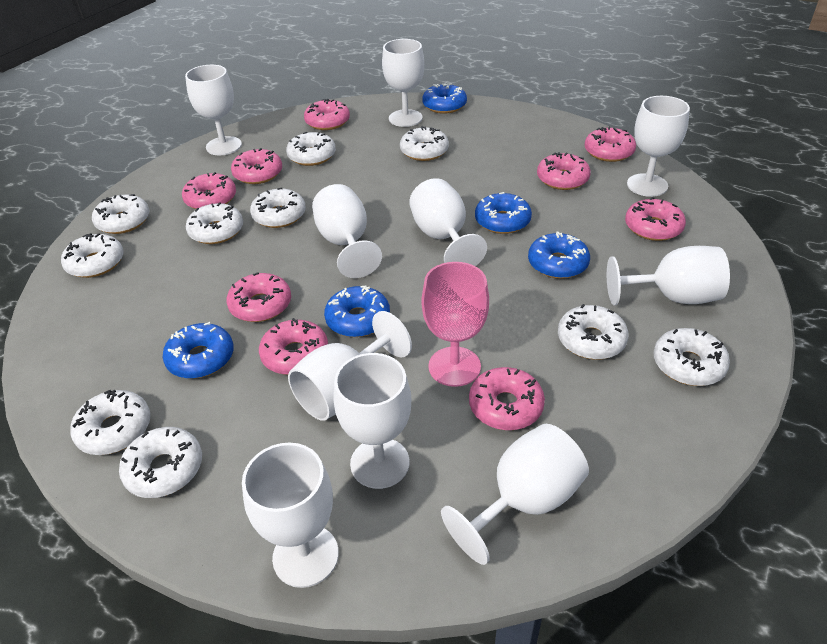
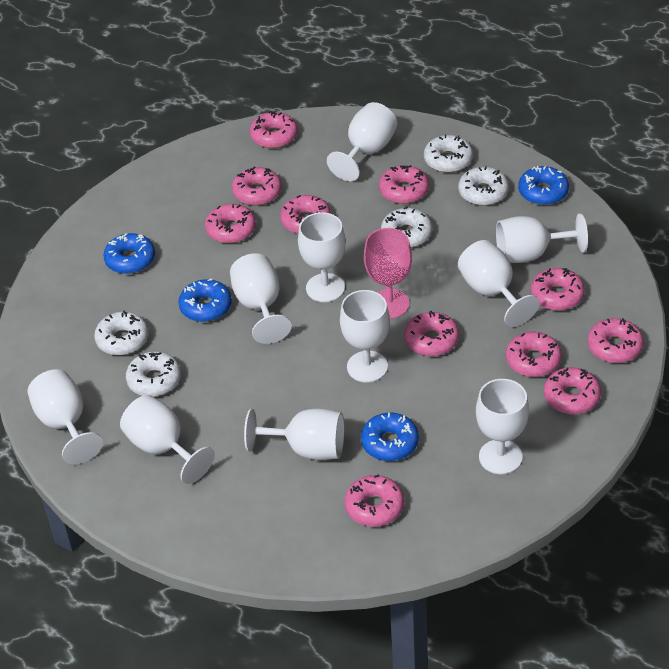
blue donut: [163,322,234,379] [324,286,390,337] [422,83,467,114] [475,192,532,234] [528,231,590,279] = 5 -> [103,233,155,274] [179,278,232,322] [361,412,419,461] [518,166,569,205] = 4
pink donut: [182,172,236,209] [226,272,291,322] [231,148,282,184] [259,318,328,375] [304,98,350,130] [469,367,545,430] [537,152,591,190] [585,127,636,162] [625,197,686,241] = 9 -> [205,204,256,243] [232,167,281,206] [250,111,297,148] [280,195,331,233] [344,474,404,527] [379,165,429,204] [404,311,459,356] [506,332,562,377] [531,268,585,311] [544,367,601,414] [587,318,643,363] = 11
white donut: [61,233,124,278] [70,390,151,455] [92,194,150,234] [119,427,202,498] [186,202,243,244] [250,188,306,228] [286,132,336,166] [400,126,449,161] [558,304,629,360] [653,328,730,386] = 10 -> [94,310,149,355] [126,351,181,397] [381,206,432,247] [424,135,473,173] [458,166,509,206] = 5

